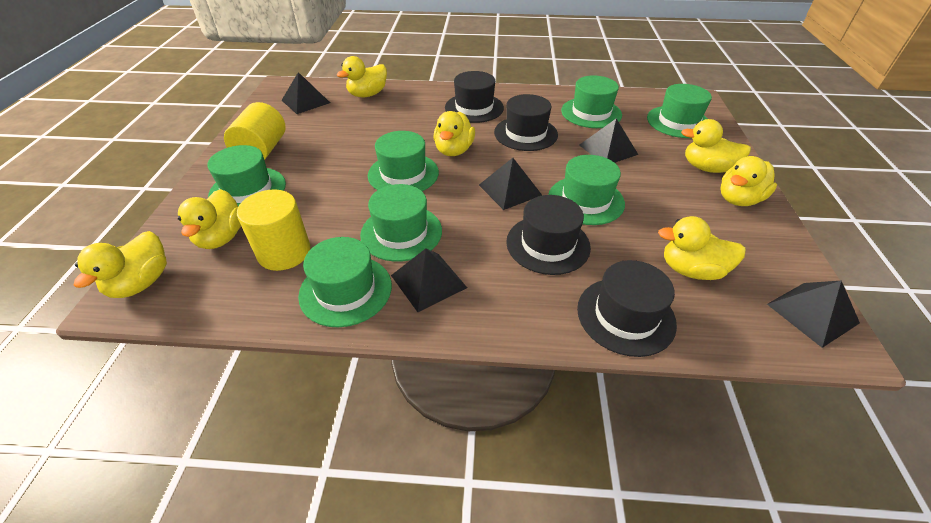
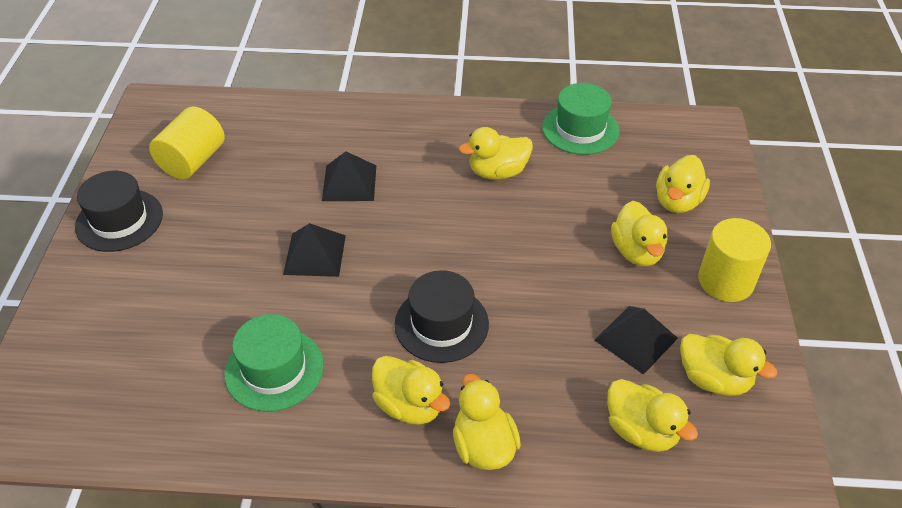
black hat: [445,71,504,123] [494,94,558,151] [506,195,591,275] [577,260,677,357] = 4 -> [75,171,163,252] [394,270,489,363] = 2
black pyramid: [282,72,330,114] [391,248,467,312] [479,158,542,210] [579,118,638,163] [767,281,860,348] = 5 -> [283,223,346,277] [322,151,376,201] [594,306,678,375] = 3
green hat: [207,145,286,206] [298,237,392,327] [360,184,442,262] [368,131,439,191] [548,155,625,225] [561,75,622,128] [647,84,712,138] = 7 -> [224,314,324,412] [542,83,620,155] = 2

